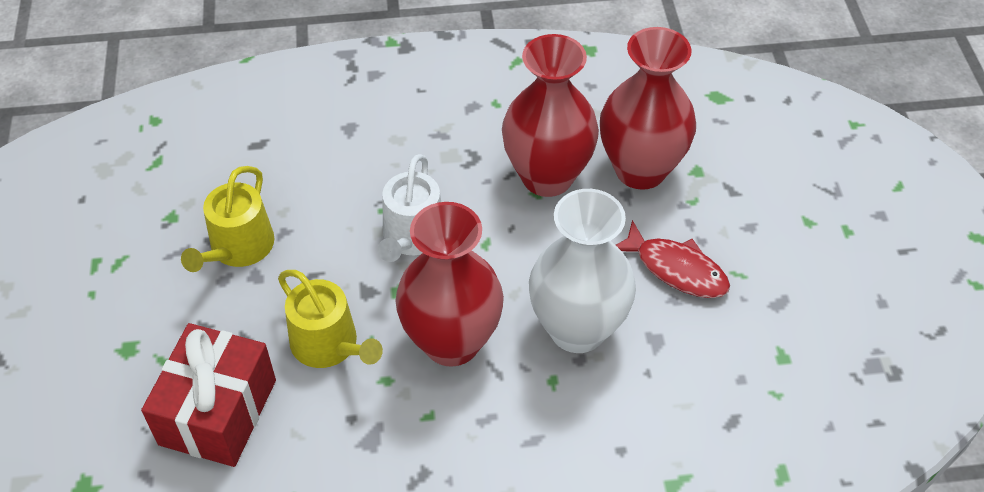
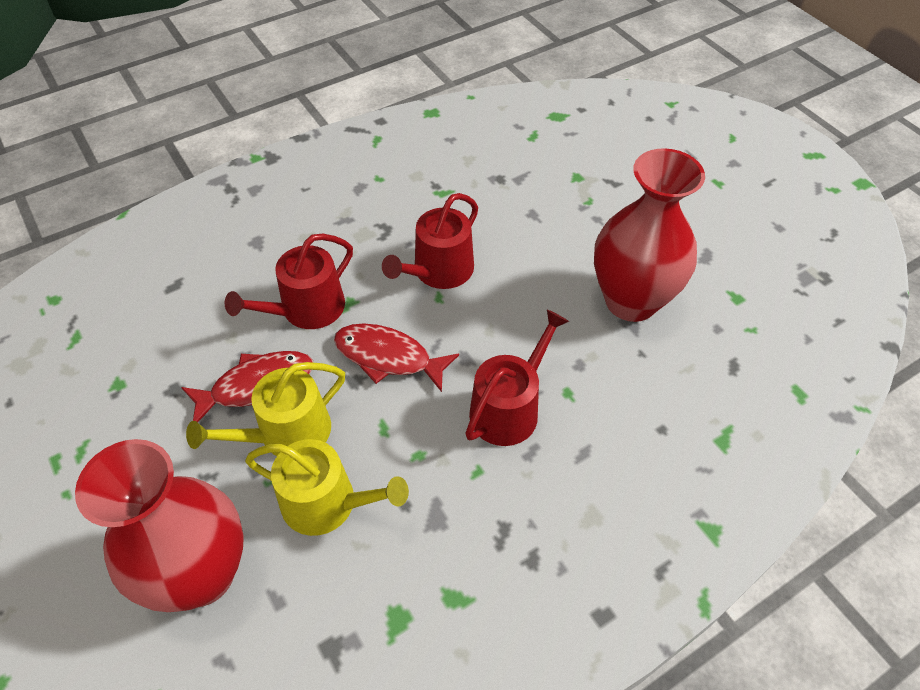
red fish: [616,220,730,298] = 1 -> [181,351,313,423] [334,323,459,392] = 2
red gift: [141,323,276,467] = 1 -> none = 0
red vase: [395,202,504,367] [502,34,599,197] [600,27,696,190] = 3 -> [75,439,244,612] [594,148,705,322] = 2
red watering can: none = 0 -> [225,234,353,329] [382,193,478,289] [465,310,569,446] = 3
white vase: [529,189,636,353] = 1 -> none = 0
white watering can: [378,154,441,262] = 1 -> none = 0

